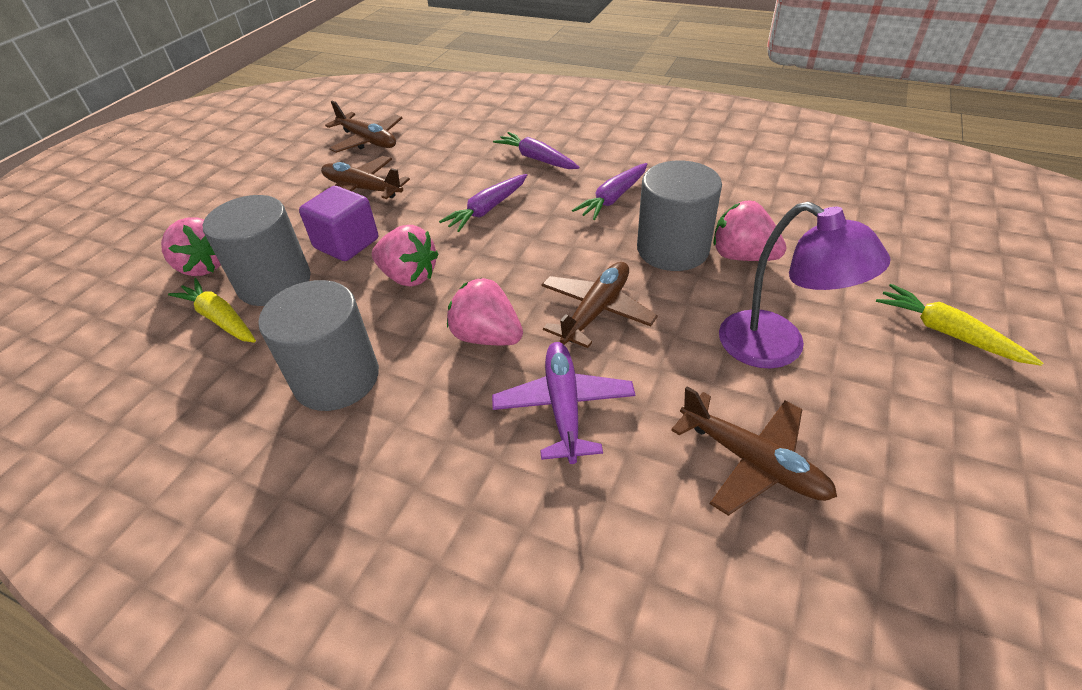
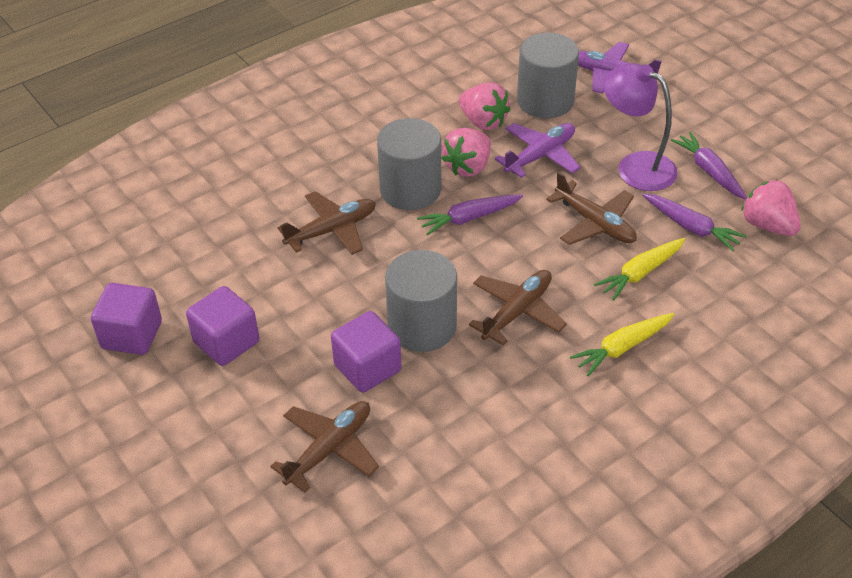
pink strawberry: [161,217,221,276] [372,225,438,287] [447,278,523,345] [713,200,787,261] = 4 -> [441,128,491,177] [459,82,510,130] [741,180,801,236] = 3
purple cube: [299,186,378,261] = 1 -> [91,283,162,355] [186,286,259,366] [331,311,401,393] = 3
purple plane: [492,342,635,464] = 1 -> [495,123,581,178] [578,42,662,94] = 2

